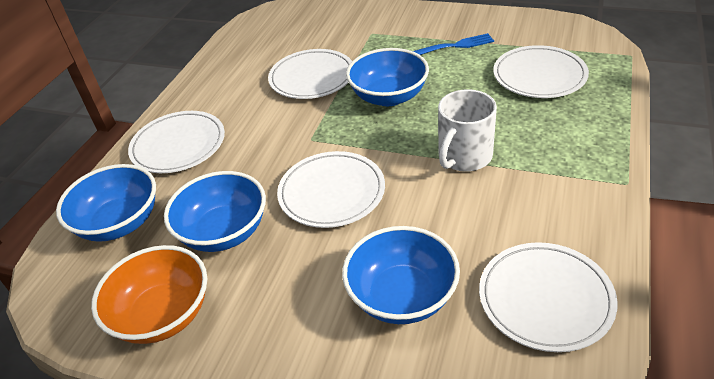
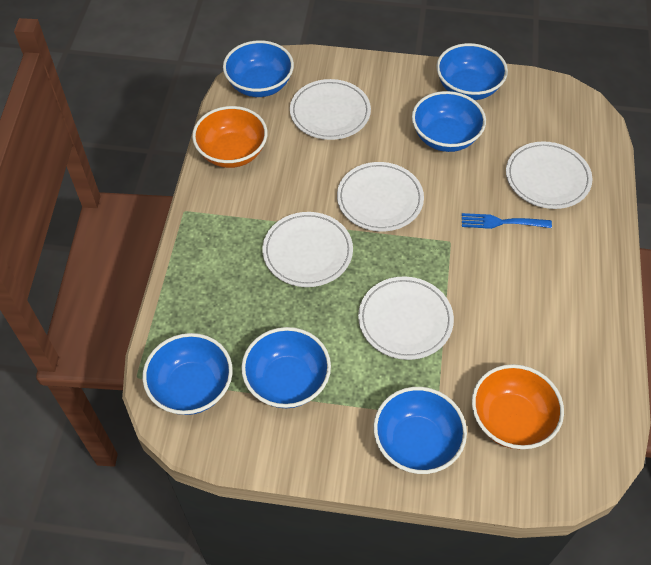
blue bowl: [56,164,156,242] [164,171,266,252] [342,226,460,324] [346,48,429,106] = 4 -> [143,333,233,415] [223,40,294,97] [241,327,331,408] [373,387,467,474] [412,91,486,152] [436,43,508,100] = 6
orange bowl: [91,245,207,344] = 1 -> [192,106,268,168] [472,364,564,449] = 2
white mug: [438,89,497,172] = 1 -> none = 0

